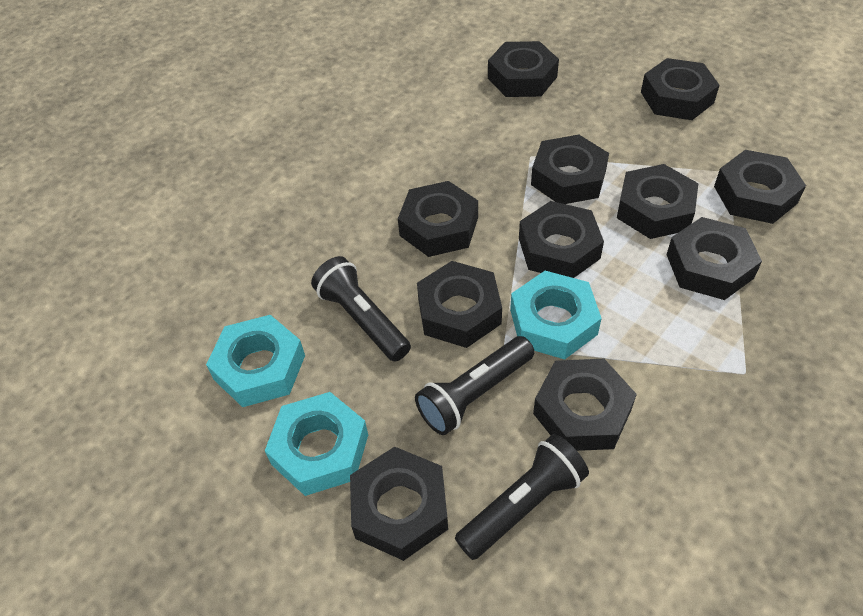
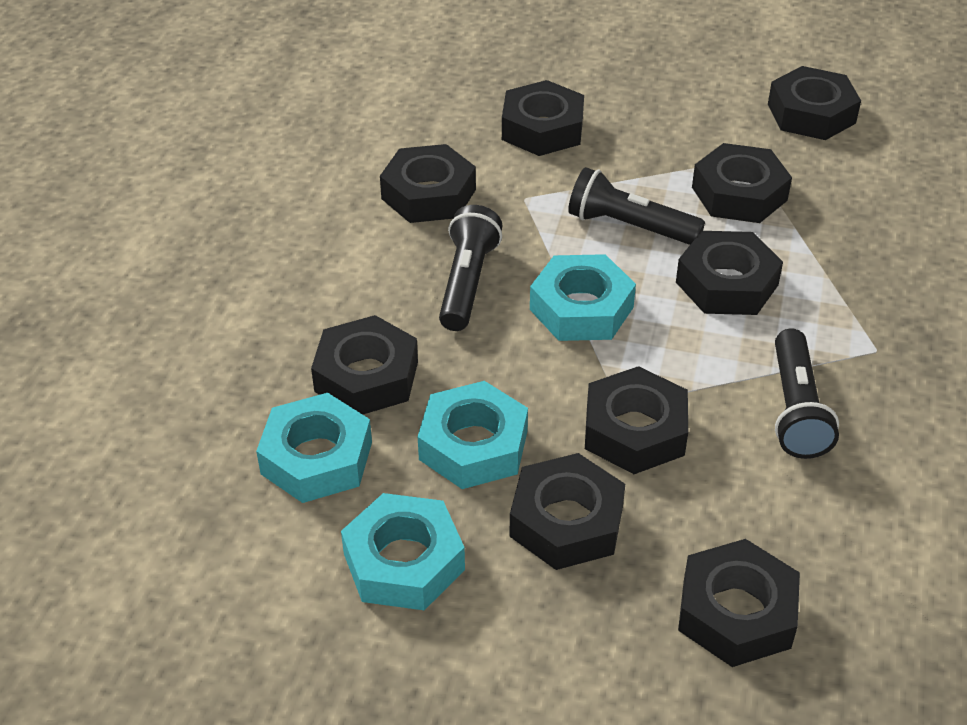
black nut: [350,447,448,561] [398,181,478,257] [417,261,502,348] [488,41,559,97] [519,201,604,278] [531,135,609,204] [533,359,637,451] [617,164,698,239] [641,58,720,120] [666,217,762,300] [714,150,806,224] = 11 -> [311,315,418,415] [380,144,476,223] [502,80,584,156] [509,453,625,570] [585,366,688,474] [676,231,783,315] [678,539,800,667] [692,143,792,223] [768,66,861,140] = 9
turquoise nut: [206,315,305,407] [265,392,368,496] [510,271,602,359] = 3 -> [256,393,372,503] [341,493,465,610] [418,381,528,489] [530,254,636,341] = 4

